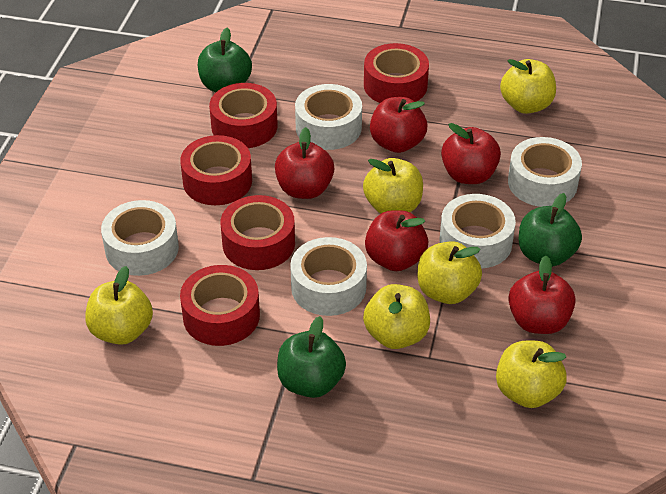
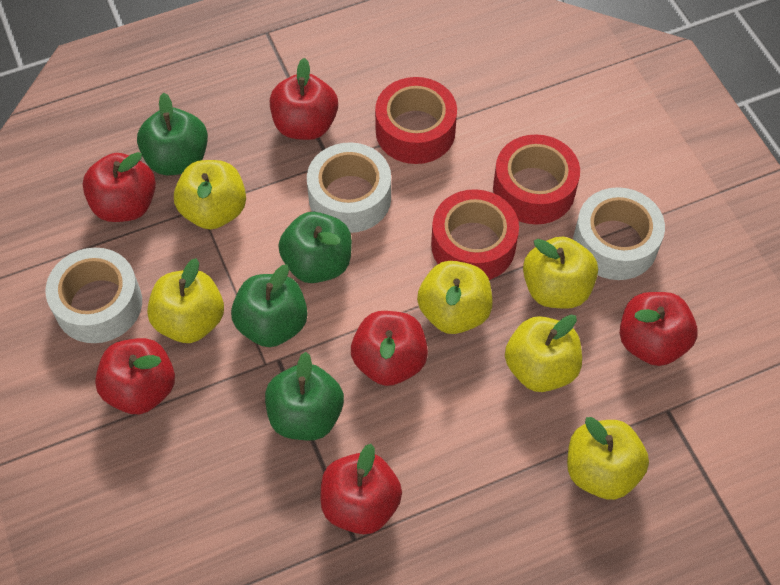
green apple: [198,28,252,92] [277,316,346,398] [519,193,582,267] = 3 -> [137,93,208,175] [231,265,308,347] [265,352,344,440] [278,212,352,283] = 4
red apple: [275,127,334,199] [365,210,428,271] [370,97,427,153] [441,123,501,184] [508,256,576,334] = 5 -> [83,152,156,222] [95,338,175,414] [270,58,338,140] [321,444,402,534] [351,311,428,386] [620,292,698,366] = 6
red tape: [180,135,252,205] [180,265,260,346] [209,83,278,148] [221,195,295,270] [364,43,429,103] = 5 -> [375,77,457,164] [431,189,519,280] [493,134,580,224] = 3
white tape: [101,200,179,276] [290,237,367,316] [295,84,362,150] [440,194,516,269] [508,137,582,207] = 5 -> [45,248,142,343] [307,142,391,233] [573,187,665,280] = 3

